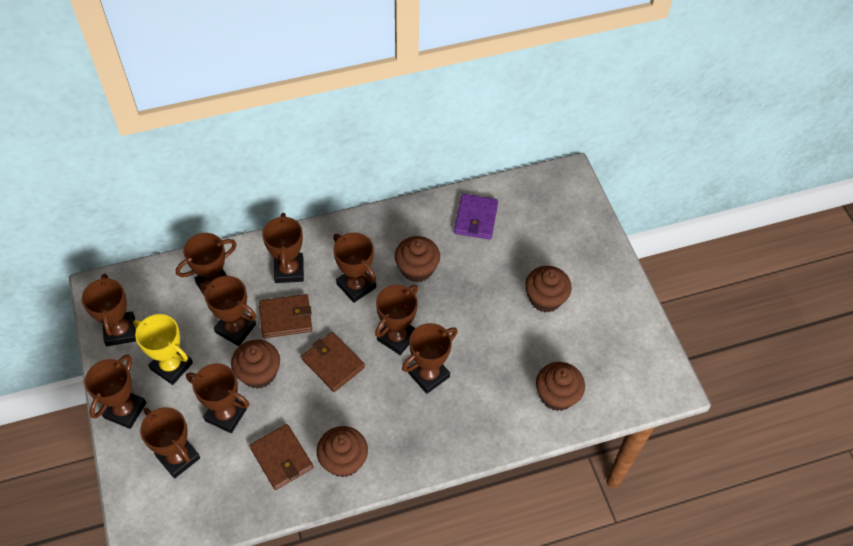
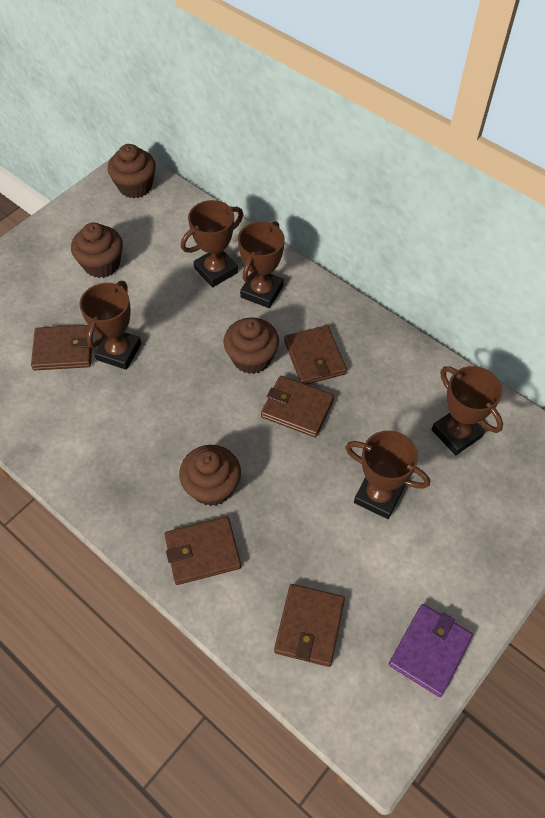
brown cupcake: [231,340,280,389] [317,426,368,477] [395,236,440,282] [525,266,572,312] [536,362,585,411] = 5 -> [71,223,123,278] [108,144,156,198] [179,445,241,506] [223,318,279,374] = 4
brown trophy: [82,274,136,346] [85,354,146,429] [140,407,200,478] [176,233,237,295] [186,363,249,433] [200,276,257,346] [262,213,304,283] [333,233,376,303] [375,285,418,355] [402,323,458,394] = 10 -> [79,281,141,370] [181,200,243,287] [238,221,285,308] [345,431,430,519] [432,366,503,455] = 5
brown wallet: [250,424,313,490] [259,294,312,338] [301,332,365,392] = 3 -> [31,325,93,370] [164,517,241,585] [261,376,334,438] [274,584,345,667] [284,325,347,385] = 5
yellow trophy: [133,314,193,385] = 1 -> none = 0

